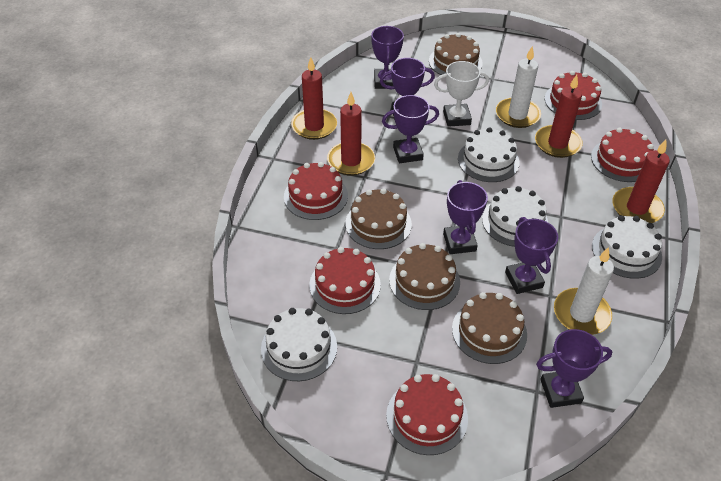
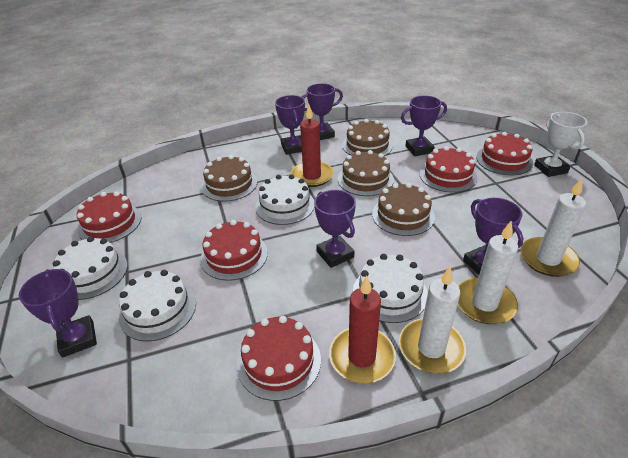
red candle: [291,57,337,140] [327,92,375,176] [535,75,583,158] [612,140,670,223] = 4 -> [290,105,334,187] [329,276,396,383] = 2
white candle: [496,46,541,128] [554,247,614,335] = 2 -> [399,266,466,374] [458,221,518,324] [520,178,586,277] = 3

